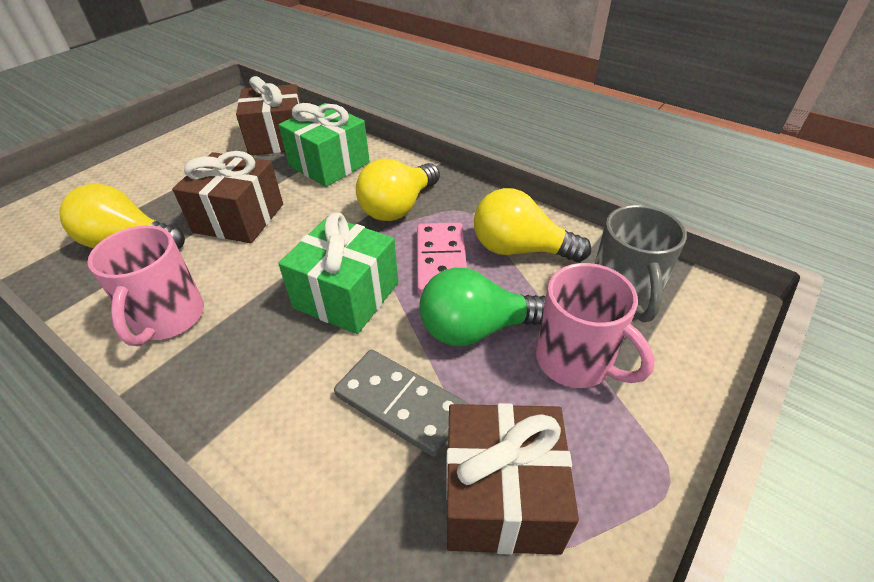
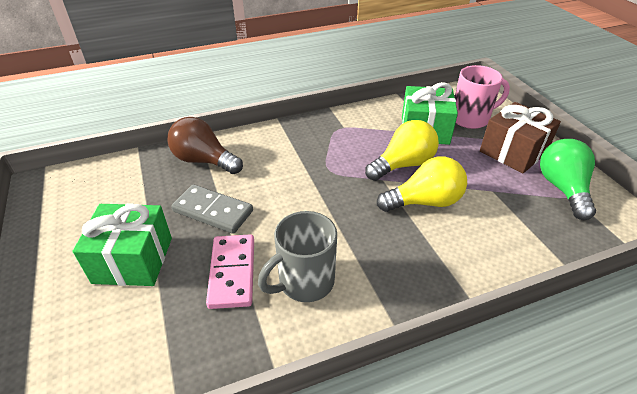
brown gift: [172,151,283,243] [236,76,301,155] [446,403,579,555] = 3 -> [480,102,561,173] = 1
brown light bulb: none = 0 -> [167,117,243,174] = 1
pink mug: [87,225,204,346] [536,263,655,388] = 2 -> [455,65,510,129] = 1
yellow light bulb: [60,184,185,249] [356,159,440,221] [474,188,591,262] = 3 -> [365,120,439,181] [377,156,467,212] = 2

